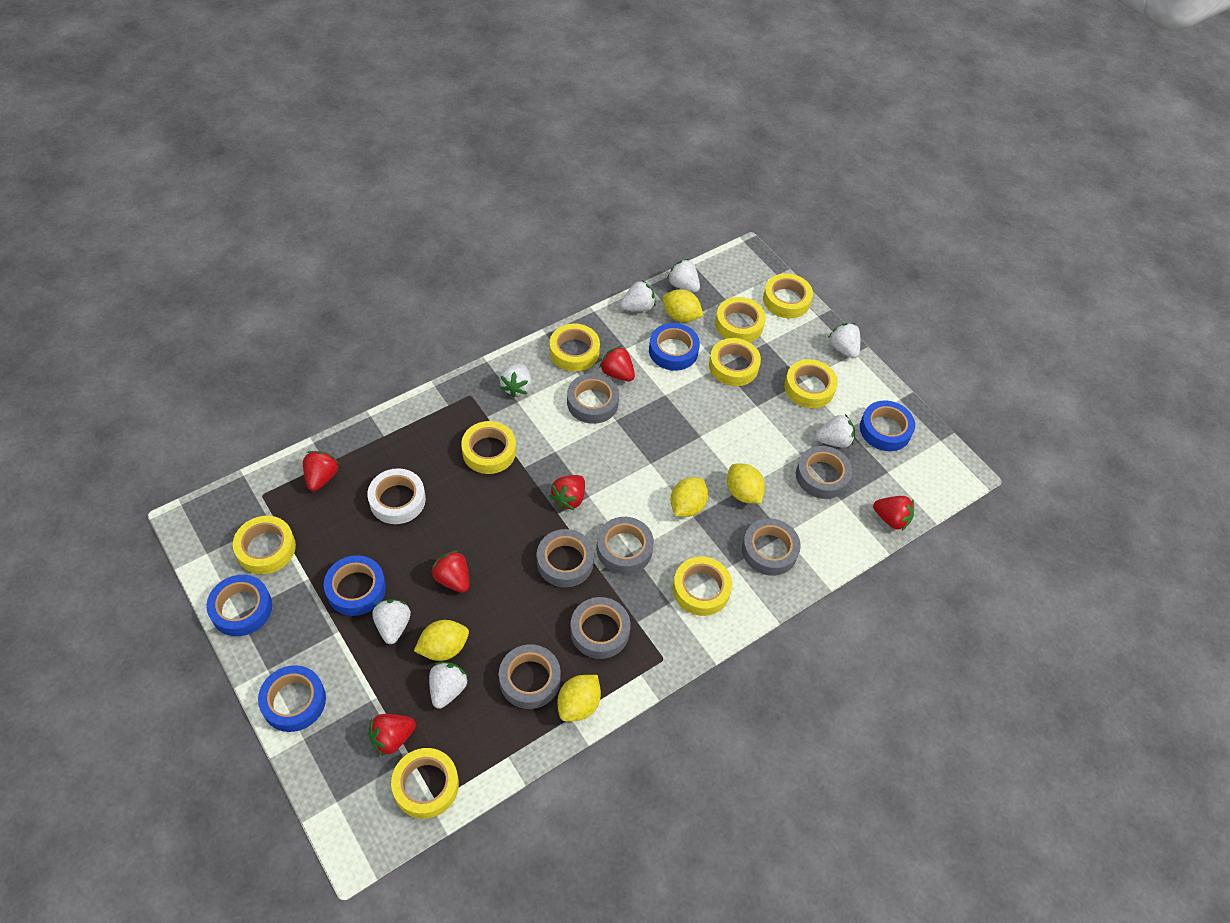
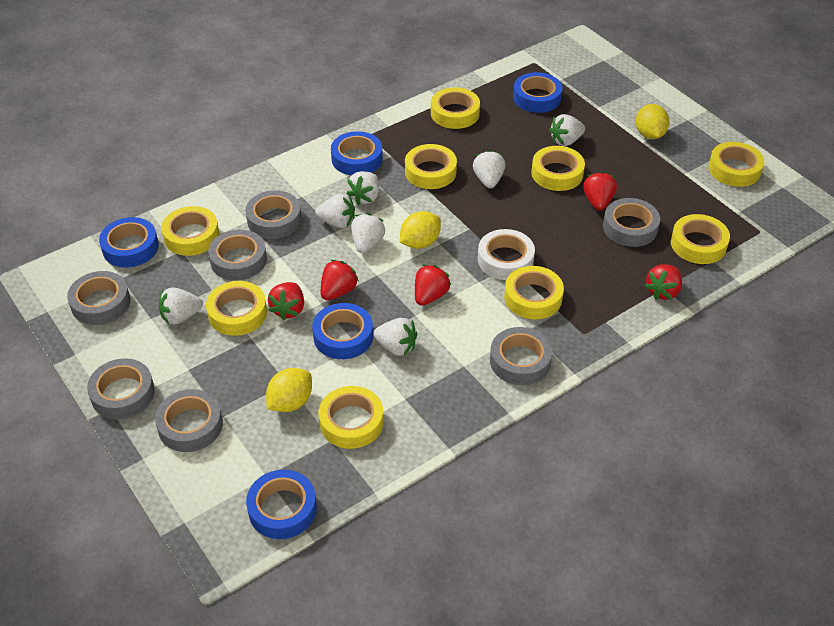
red strawberry: [303,451,339,491] [369,714,416,756] [431,550,469,593] [550,475,585,510] [599,346,635,381] [873,496,914,530] = 6 -> [268,282,304,320] [321,260,359,300] [415,265,451,306] [583,171,617,211] [644,265,682,300] = 5
yellow lemon: [414,620,469,661] [557,675,601,721] [662,289,704,322] [670,477,708,517] [727,464,765,503] = 5 -> [266,368,312,412] [400,211,441,249] [636,104,669,139] = 3

